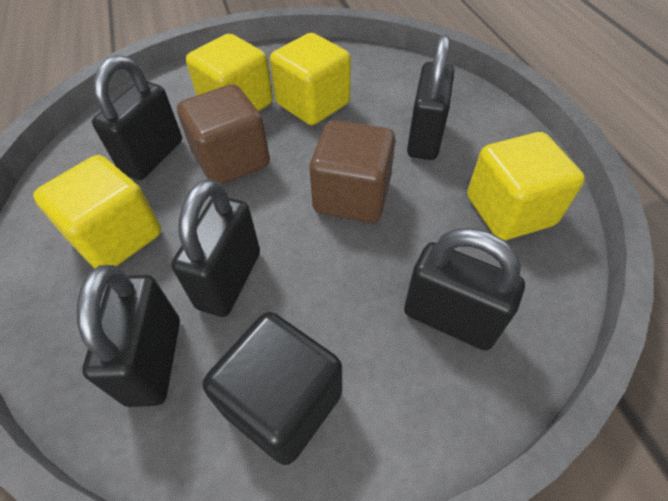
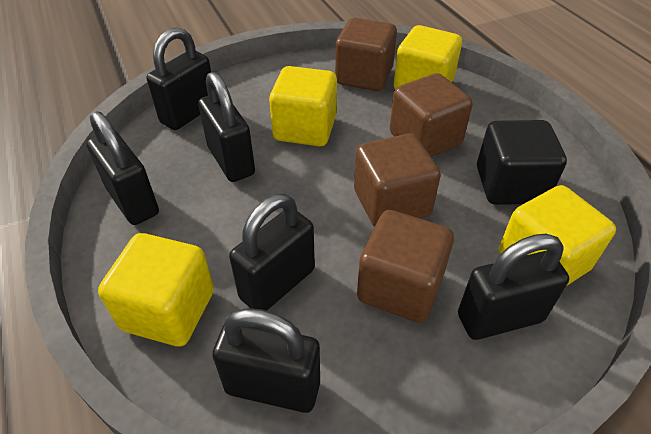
black padlock: [77,265,180,407] [92,55,182,180] [171,179,260,317] [404,228,525,351] [407,35,454,160] = 5 -> [87,111,159,225] [147,27,211,130] [198,72,255,182] [212,308,320,413] [229,194,315,311] [458,234,569,340] = 6
brown cube: [177,84,270,185] [309,120,396,223] = 2 -> [335,18,397,91] [354,134,441,227] [357,210,454,323] [390,73,473,157] = 4

